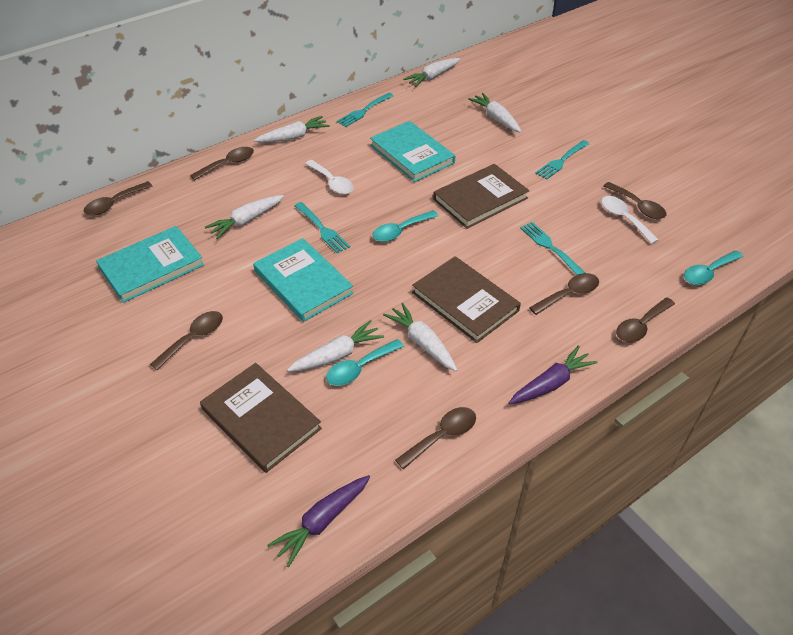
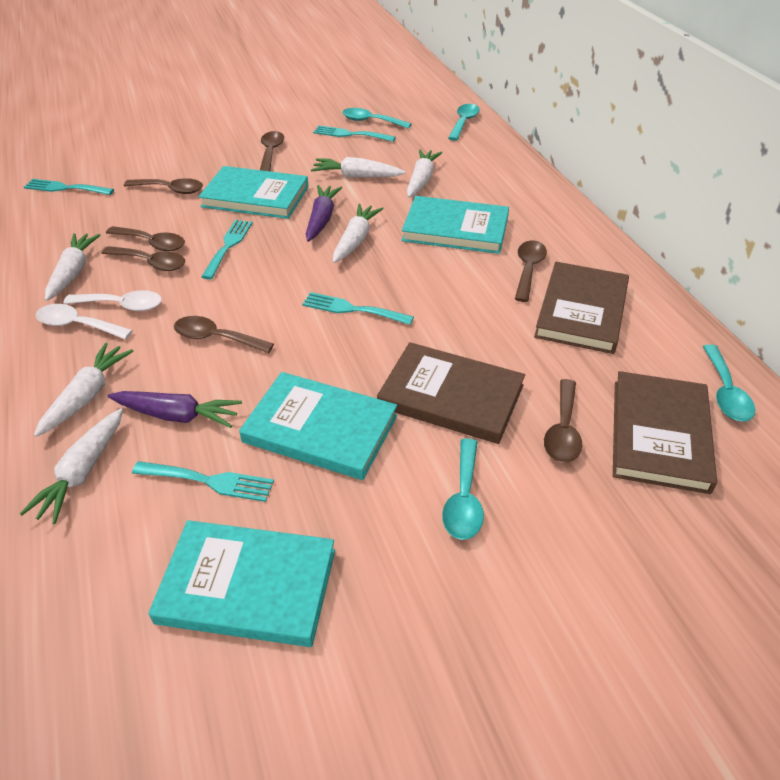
turquoise book: [96,226,204,303] [253,238,354,322] [370,121,455,182] = 3 -> [148,520,335,647] [198,166,309,219] [239,372,397,480] [401,196,509,254] = 4
turquoise fork: [295,202,350,254] [337,93,394,127] [520,222,585,275] [535,140,589,180] = 4 -> [24,179,114,195] [132,461,274,502] [201,220,253,280] [302,292,414,325] [313,125,396,142] = 5
turquoise spoon: [326,339,404,386] [372,210,438,242] [684,250,744,285] = 3 -> [342,108,411,129] [442,438,484,540] [448,104,480,141] [703,344,755,422] = 4

